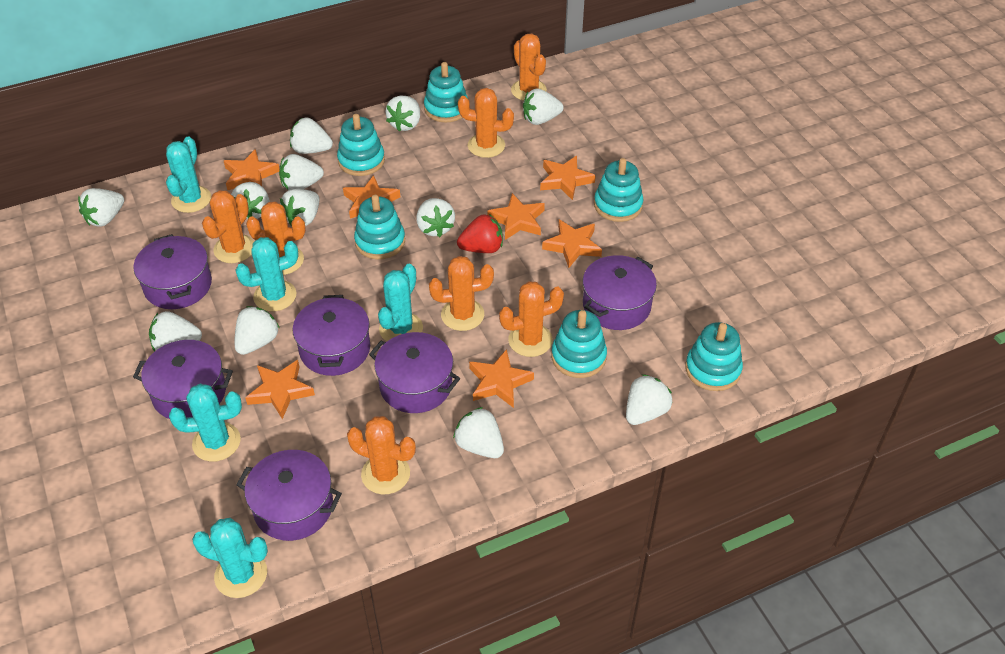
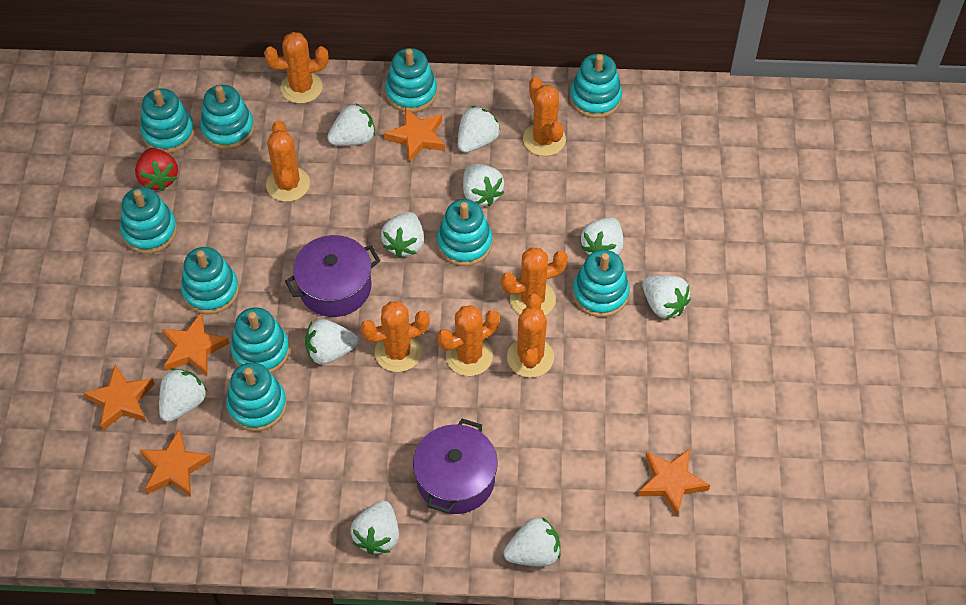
orange star: [224,149,280,190] [245,360,315,419] [343,175,400,219] [469,349,534,408] [488,193,545,240] [540,156,596,200] [542,220,602,268] = 7 -> [83,364,155,431] [140,429,212,497] [162,313,230,376] [384,108,445,163] [638,449,710,517] = 5
purple pot: [133,234,212,309] [133,340,233,419] [236,450,342,541] [293,295,370,376] [369,332,460,413] [583,255,657,330] = 6 -> [285,235,380,317] [413,419,498,514] = 2
turquoise cactus: [166,137,211,213] [169,384,242,462] [192,518,268,598] [235,237,299,312] [378,264,423,342] = 5 -> none = 0
turquoise stacking toy: [337,114,385,176] [354,195,405,260] [424,62,468,123] [551,310,607,378] [594,158,644,222] [685,322,743,391] = 6 -> [120,187,177,254] [140,88,195,153] [181,247,239,314] [200,85,254,150] [226,362,287,432] [231,307,290,373] [385,48,437,112] [437,199,492,266] [570,54,622,118] [573,250,630,317] = 10
white strawberry: [78,188,124,226] [149,311,202,352] [231,182,270,219] [235,306,280,355] [279,154,324,190] [280,189,319,226] [290,118,333,154] [385,96,420,132] [416,198,455,237] [453,407,504,458] [523,88,564,125] [626,374,672,425] = 12 -> [159,368,207,422] [305,319,358,365] [327,103,375,146] [351,501,399,555] [381,212,424,258] [458,106,501,153] [463,164,504,206] [504,517,560,567] [581,217,623,255] [642,275,691,319] = 10

